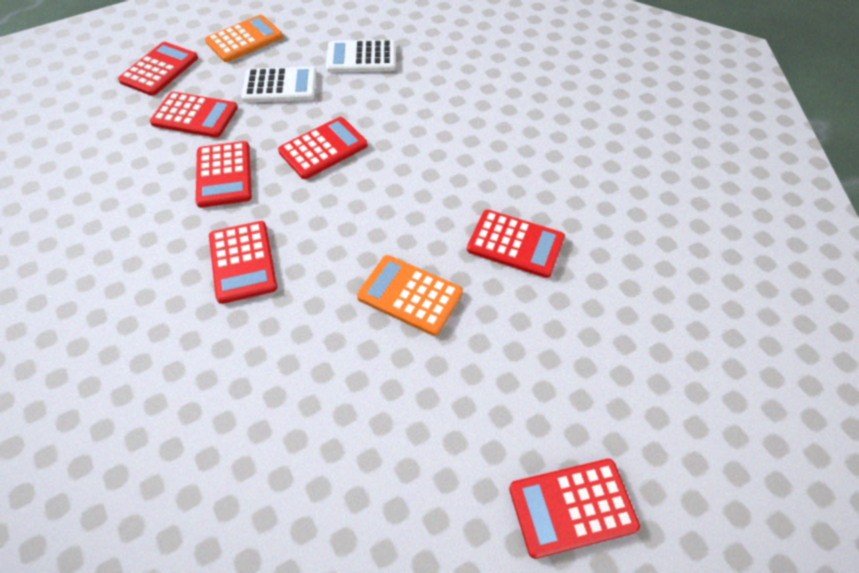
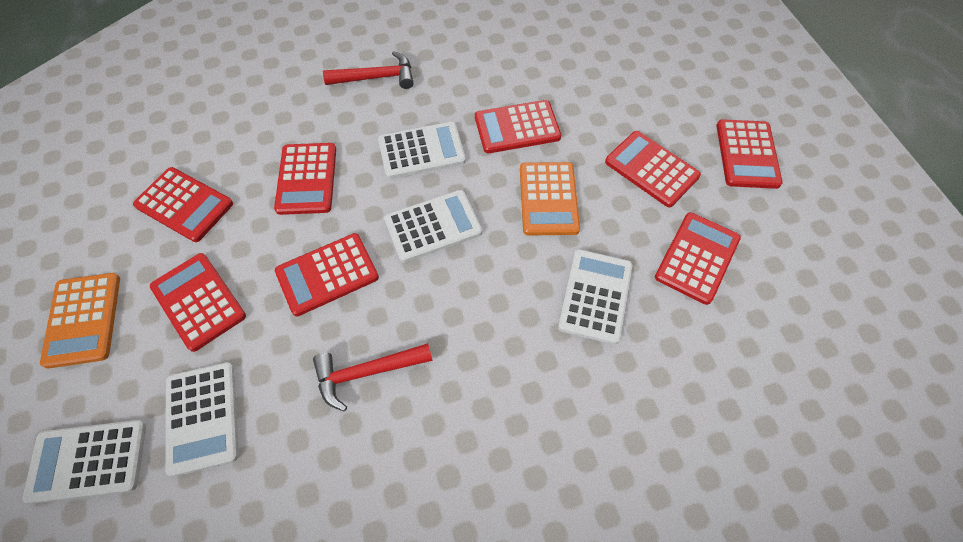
red calculator: [118,42,198,96] [150,92,238,138] [196,141,252,208] [209,221,277,304] [278,117,368,179] [467,210,565,278] [509,459,640,559] = 7 -> [133,167,233,242] [150,253,246,352] [274,143,336,215] [275,233,379,316] [475,100,561,153] [605,131,701,207] [655,212,741,305] [716,119,783,189] = 8
red hammer: none = 0 -> [313,343,433,411] [323,51,414,89] = 2
white calculator: [241,66,317,102] [326,40,396,73] = 2 -> [22,420,146,504] [165,362,239,477] [378,122,466,179] [384,190,482,263] [558,249,632,344] = 5

